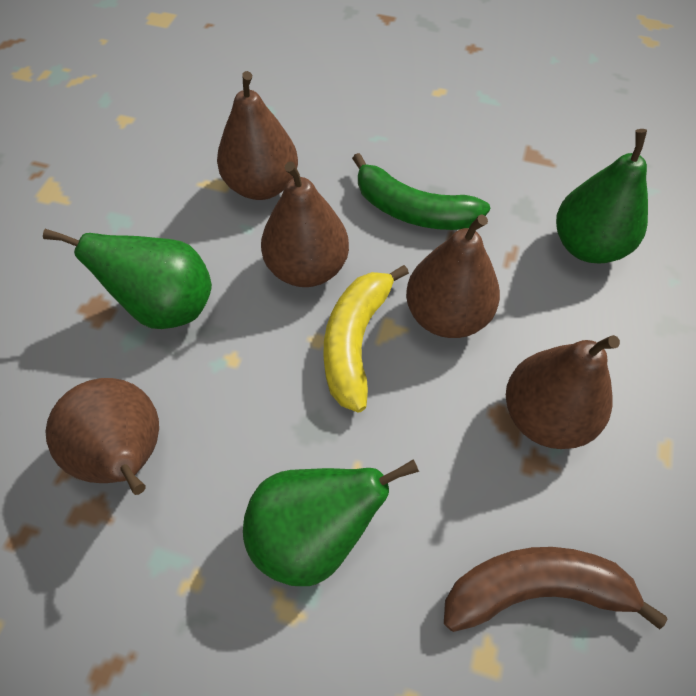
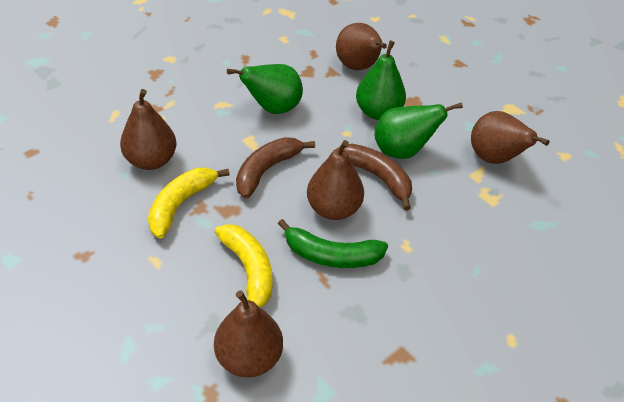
brown banana: [444,547,668,632] = 1 -> [236,137,315,198] [334,144,412,210] = 2
yellow banana: [323,265,409,413] = 1 -> [148,168,230,239] [215,224,273,307] = 2

